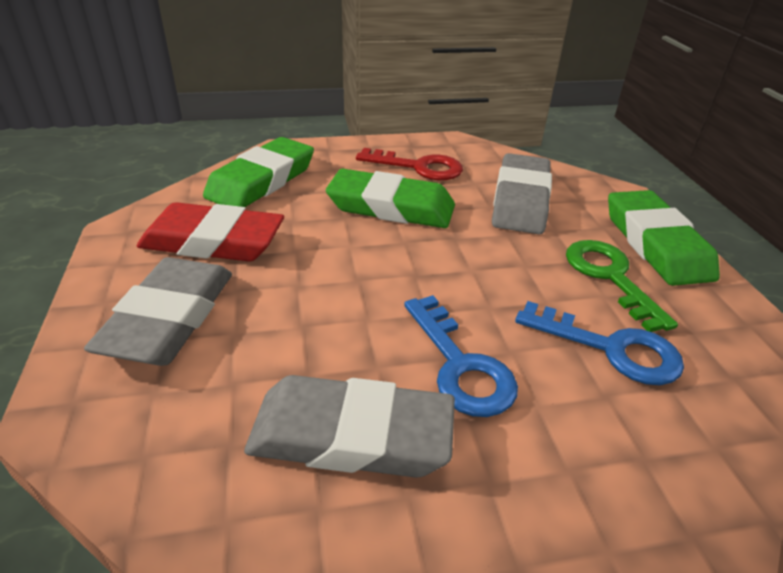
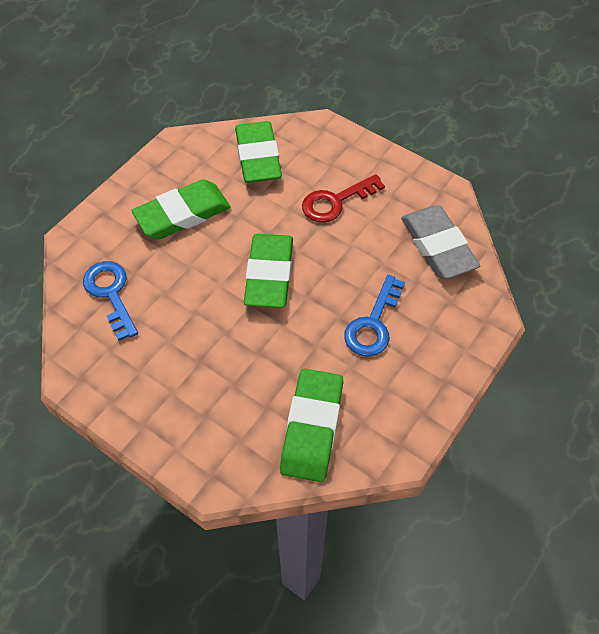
green eraser: [203,137,314,207] [326,169,455,228] [608,190,720,286] = 3 -> [131,179,231,239] [235,121,282,183] [244,234,293,308] [280,369,343,482] = 4
green key: [566,240,678,332] = 1 -> none = 0
grey eraser: [84,257,232,366] [244,375,455,478] [492,153,552,234] = 3 -> [401,205,480,279] = 1
red eraser: [137,202,284,262] = 1 -> none = 0

